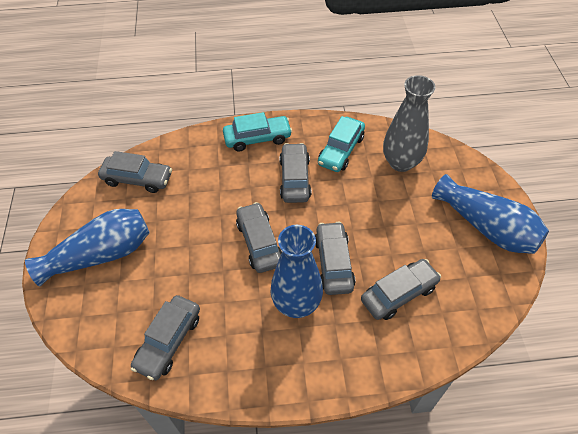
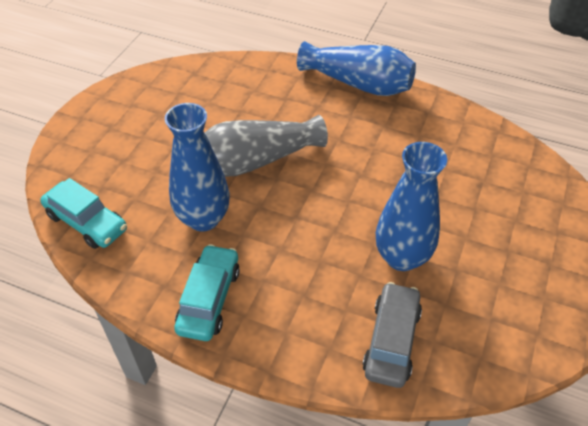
grey car: [98,151,172,193] [130,295,200,380] [236,202,282,273] [279,143,311,203] [315,221,355,295] [361,259,441,320] = 6 -> [362,282,422,388] = 1

